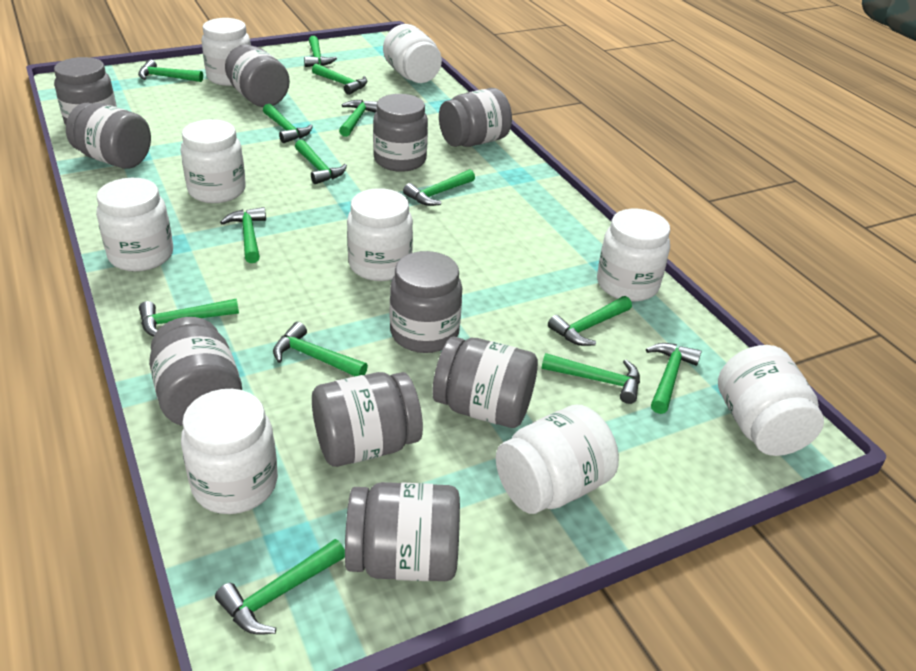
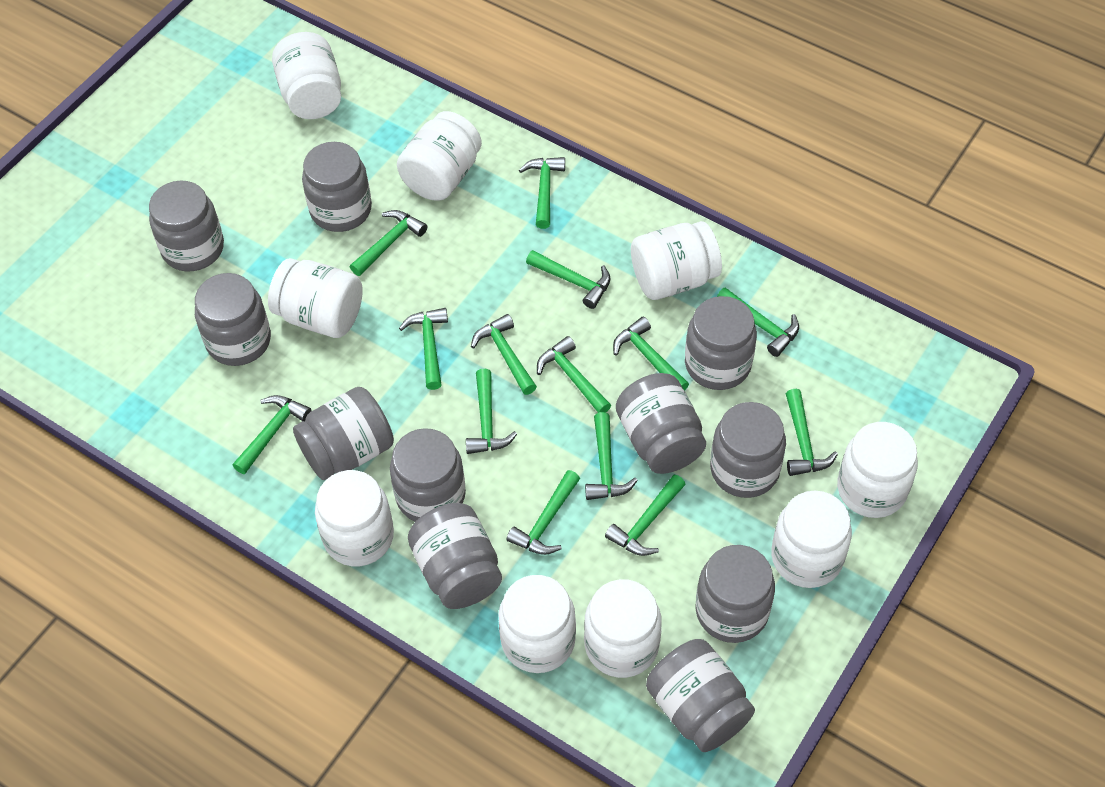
grey jar: [54,57,117,125] [66,103,151,169] [149,317,242,426] [225,44,290,107] [312,372,423,467] [345,482,460,581] [373,94,428,172] [390,251,462,353] [432,336,538,428] [439,88,512,147] = 10 -> [149,181,224,272] [195,273,271,366] [293,387,394,480] [302,142,372,232] [390,428,466,522] [408,503,502,609] [616,373,706,474] [646,639,755,752] [685,296,757,390] [695,545,775,643] [710,402,786,498] = 11

